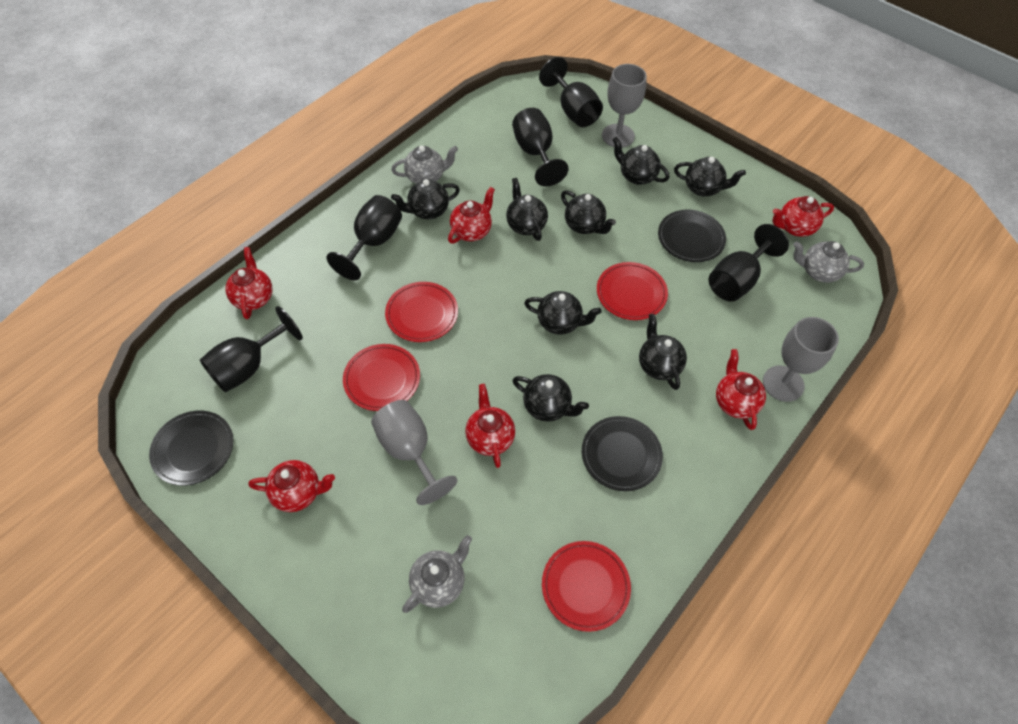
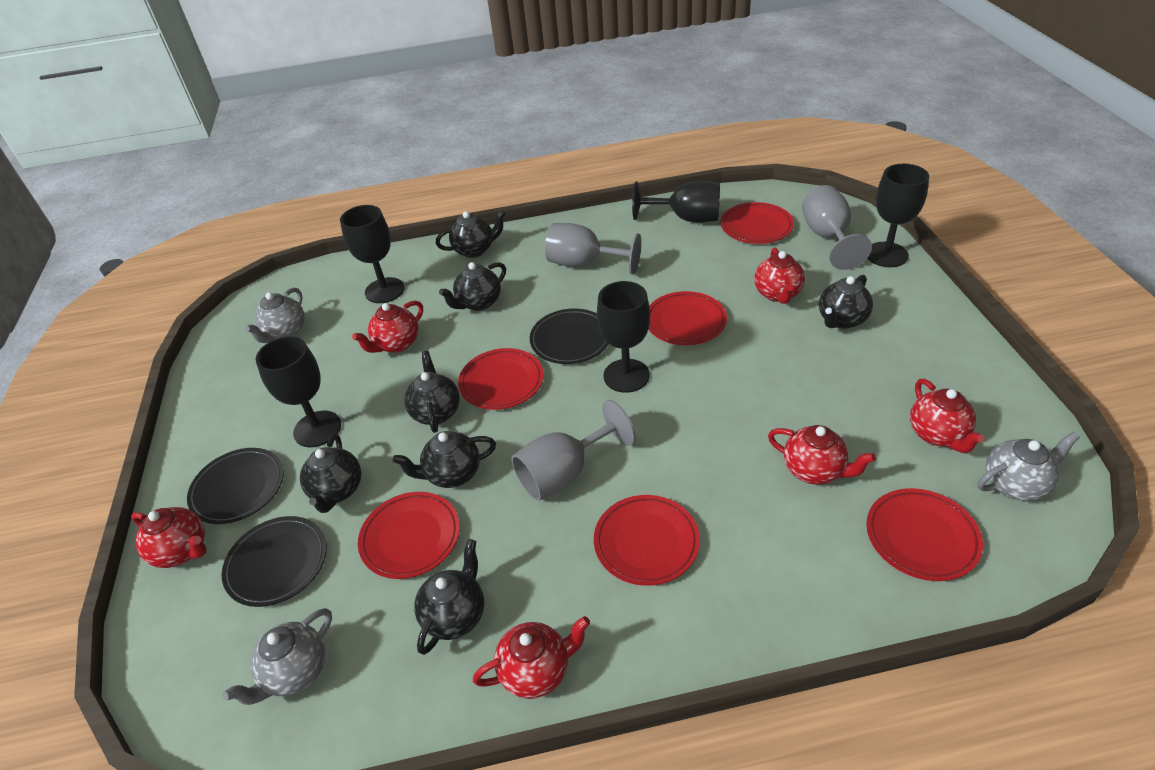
black teapot: [391,179,460,219] [506,178,548,241] [513,374,589,422] [524,291,602,335] [561,190,616,234] [612,137,669,185] [639,314,687,390] [674,157,746,196] = 8 -> [300,434,361,513] [393,431,496,488] [404,351,460,433] [414,539,484,655] [436,210,506,258] [439,262,506,311] [819,275,873,329] = 7
red plate: [343,344,420,411] [385,282,458,342] [542,541,631,632] [597,262,668,320] = 4 -> [358,492,460,579] [458,348,543,410] [594,495,700,586] [648,291,727,345] [721,202,794,244] [866,488,983,581] = 6

